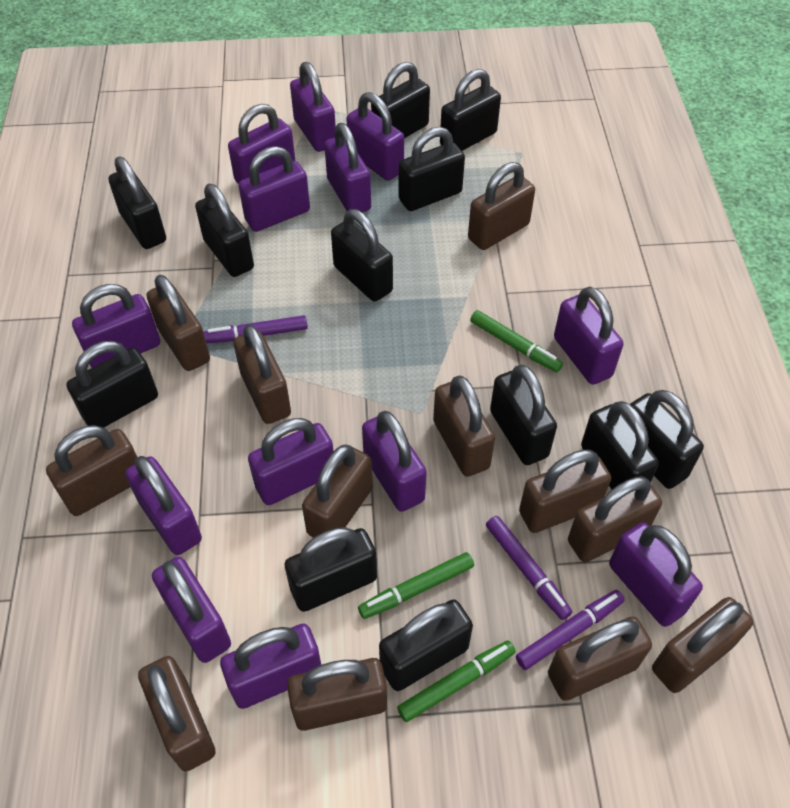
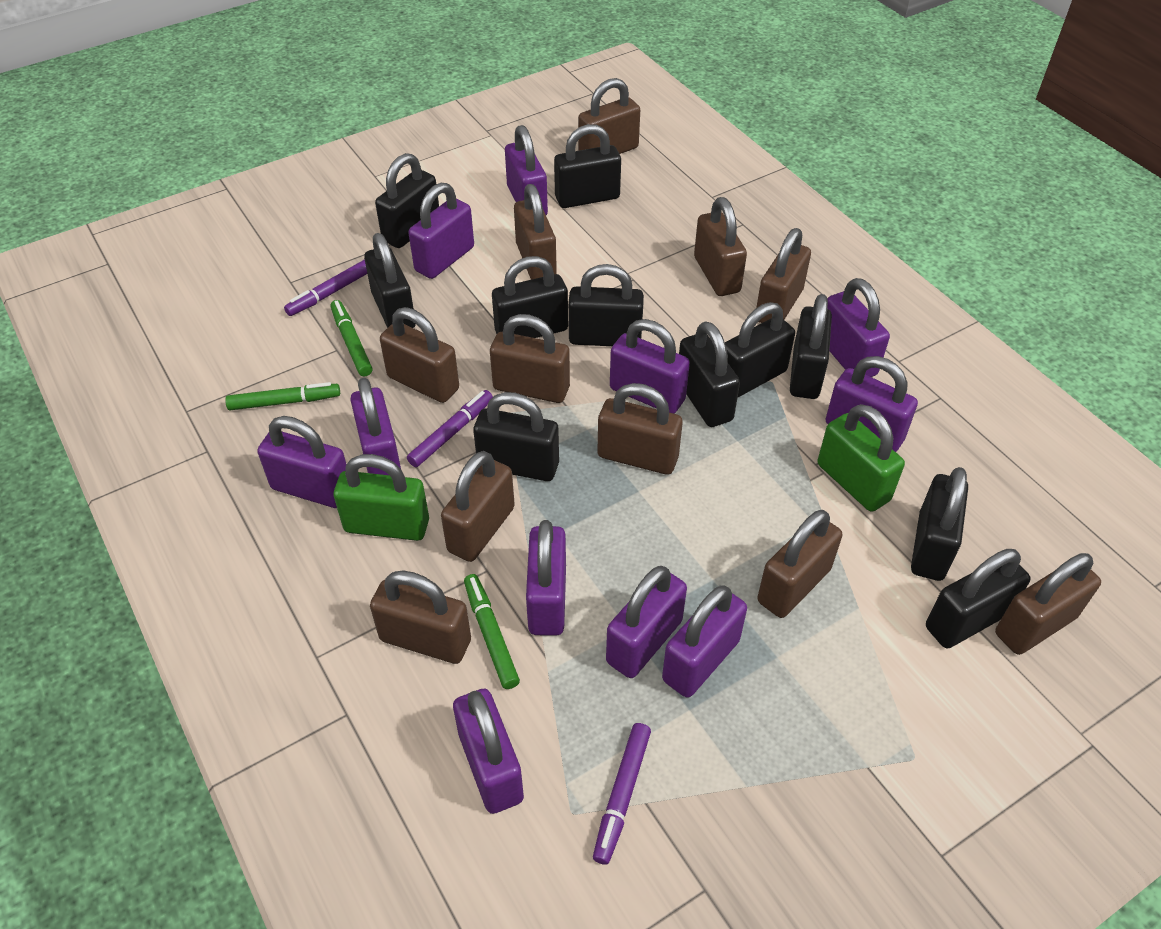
black padlock: [66,341,158,427] [108,157,166,249] [195,183,254,277] [285,527,377,612] [331,209,393,302] [371,62,430,138] [379,599,473,691] [398,127,465,211] [440,69,501,151] [490,365,557,465] [581,401,659,490] [630,390,704,489] = 12 -> [364,233,416,328] [375,153,439,248] [473,392,559,481] [492,256,568,338] [554,124,621,208] [568,264,644,346] [679,321,740,427] [725,302,795,397] [790,294,832,399] [911,467,968,581] [926,549,1031,649] = 11
brown padlock: [46,425,138,516] [138,656,216,772] [146,275,210,371] [233,324,291,424] [287,658,387,731] [302,445,373,538] [433,375,495,477] [468,162,535,250] [519,450,611,533] [548,616,652,701] [568,476,662,562] [652,597,753,693] = 12 -> [370,570,471,664] [380,307,459,403] [441,451,515,562] [490,314,570,403] [514,184,557,280] [578,78,640,154] [597,383,683,475] [694,197,747,296] [756,228,811,323] [757,510,842,618] [995,553,1101,655] = 11
green padlock: none = 0 -> [334,454,429,541] [818,404,905,512] = 2
purple padlock: [72,284,160,368] [125,456,202,555] [152,557,231,663] [220,623,321,709] [228,104,295,184] [238,146,310,232] [248,418,334,505] [290,62,336,152] [324,123,371,212] [346,92,404,181] [362,411,427,512] [554,286,623,385] [609,522,703,627] = 13 -> [257,416,347,508] [350,378,401,475] [408,183,474,279] [453,689,524,814] [505,125,548,215] [526,520,566,636] [606,566,687,678] [610,319,690,414] [662,585,747,698] [826,356,918,452] [827,278,890,377] = 11

